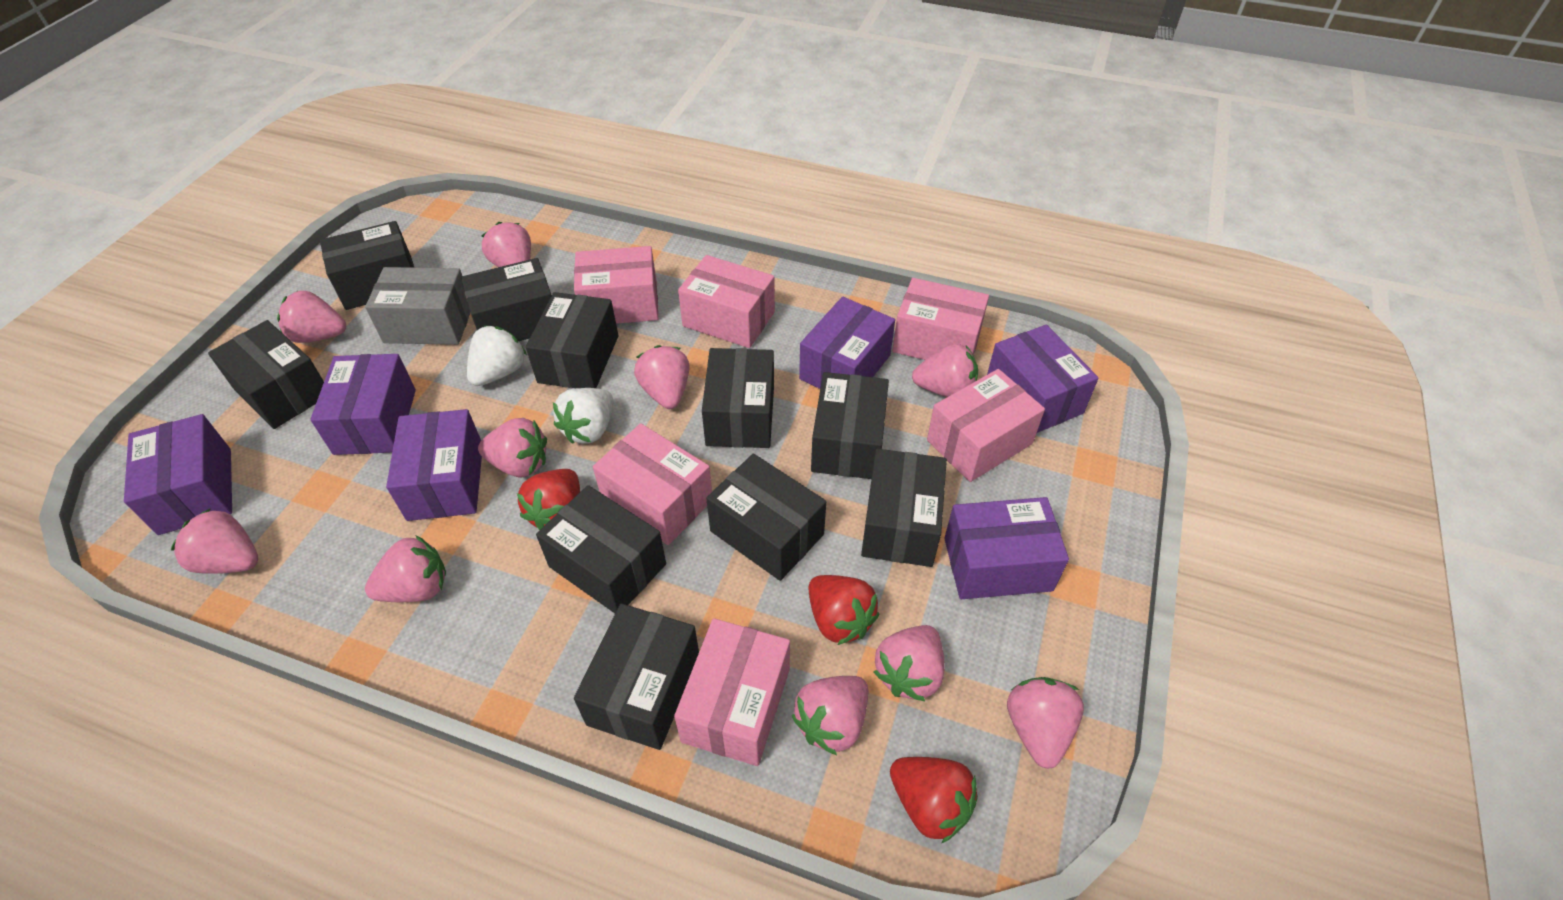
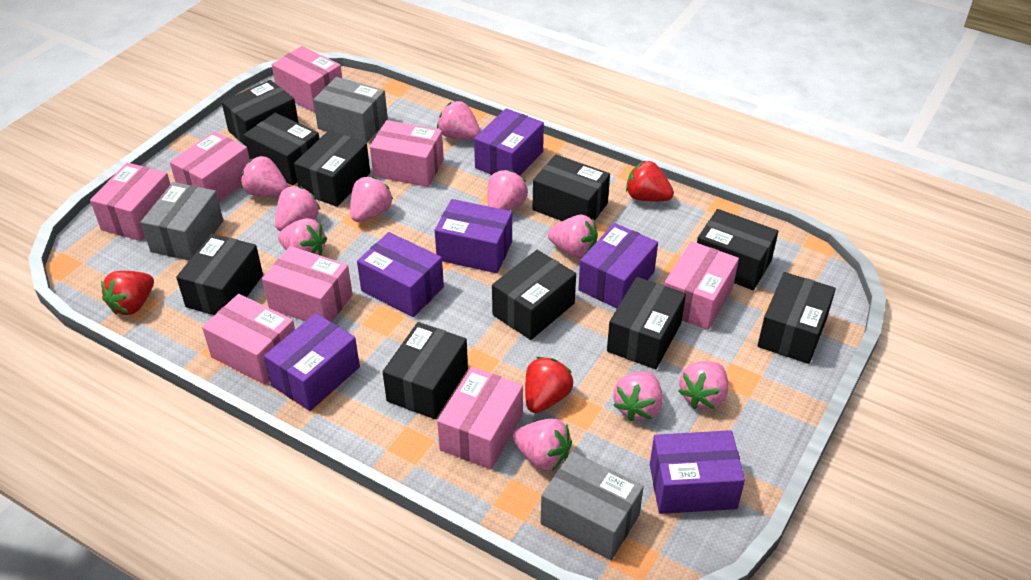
grey box: [365,267,471,345] = 1 -> [141,182,223,260] [313,77,388,143] [541,451,644,560] = 3
pink box: [574,246,659,324] [593,423,712,545] [674,618,790,766] [678,255,775,348] [892,278,989,360] [927,369,1045,482] = 6 -> [90,163,171,241] [170,131,250,202] [202,294,295,385] [262,246,353,322] [272,46,342,113] [370,120,444,187] [437,367,523,469] [664,241,739,330] = 8
white strawberry: [467,326,527,386] [553,388,613,444] = 2 -> none = 0

